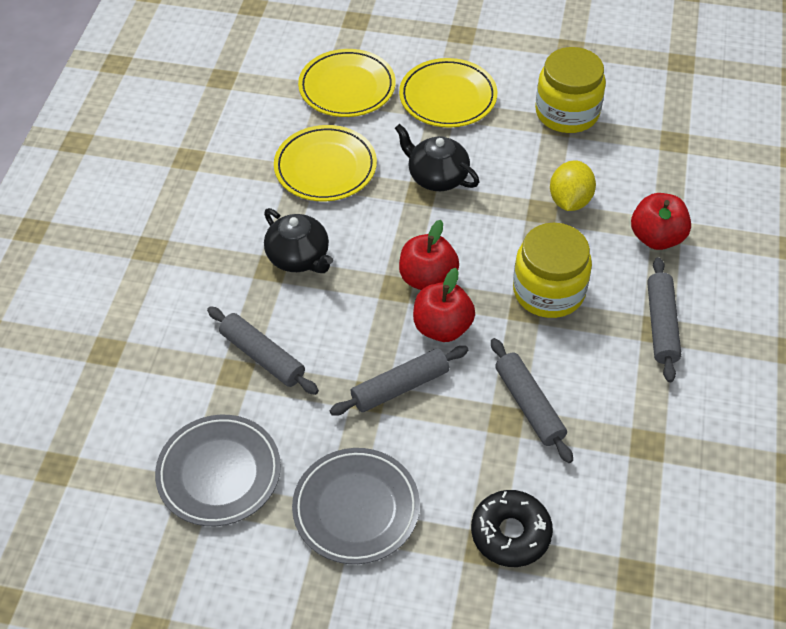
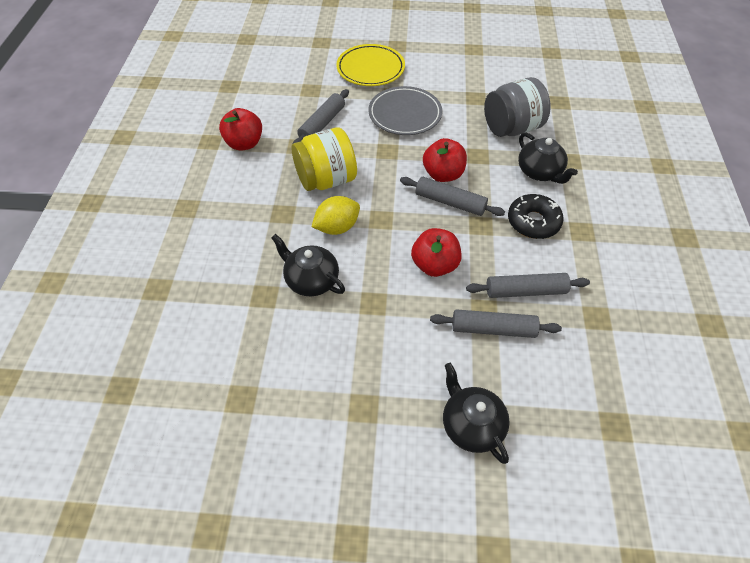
black teapot: [264,208,333,273] [395,124,479,191] = 2 -> [271,234,345,296] [443,363,510,464] [518,132,578,184] = 3
grey jar: none = 0 -> [484,77,551,137] = 1
grey plate: [155,415,281,526] [292,448,420,564] = 2 -> [368,86,442,135] = 1
yellow jar: [513,223,592,318] [535,47,606,133] = 2 -> [292,127,357,191] = 1
yellow plate: [274,125,377,201] [298,49,396,117] [399,58,497,128] = 3 -> [336,44,405,86] = 1

